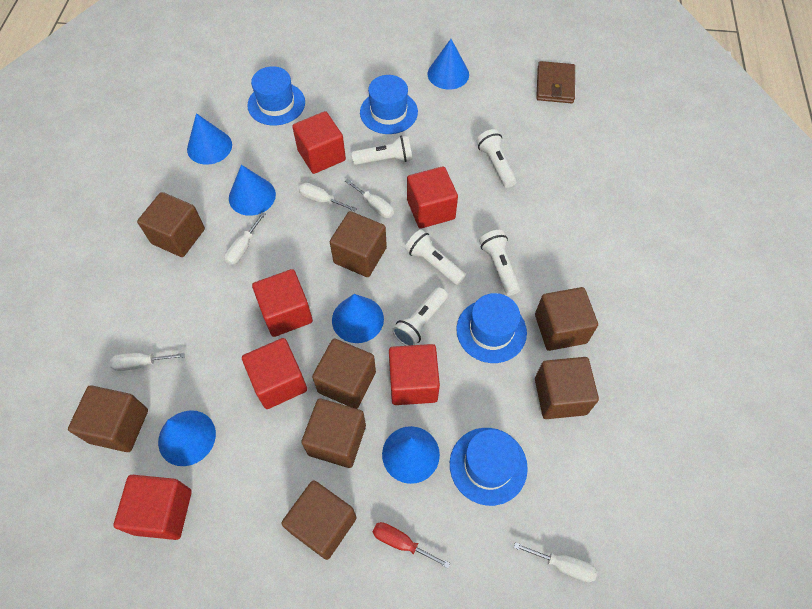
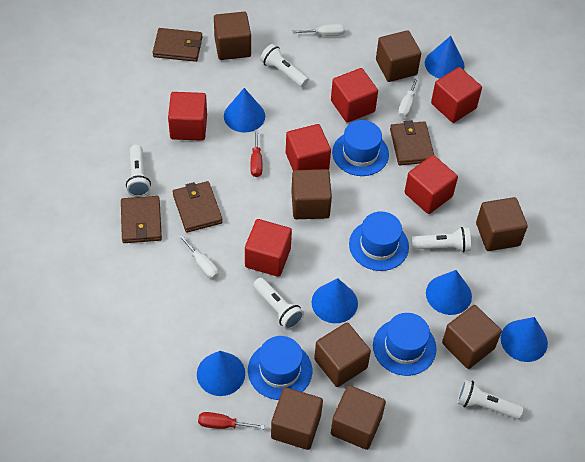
brown wallet: [536,61,575,103] = 1 -> [121,196,162,243] [153,28,202,62] [173,181,223,233] [390,120,434,165] = 4
red screwdriver: [373,522,450,569] = 1 -> [198,412,265,429] [250,130,262,177] = 2
white screwdriver: [109,353,185,371] [225,212,265,265] [299,183,357,212] [345,179,394,218] [514,542,597,582] = 5 -> [179,234,218,279] [293,24,345,36] [398,76,419,118] = 3

